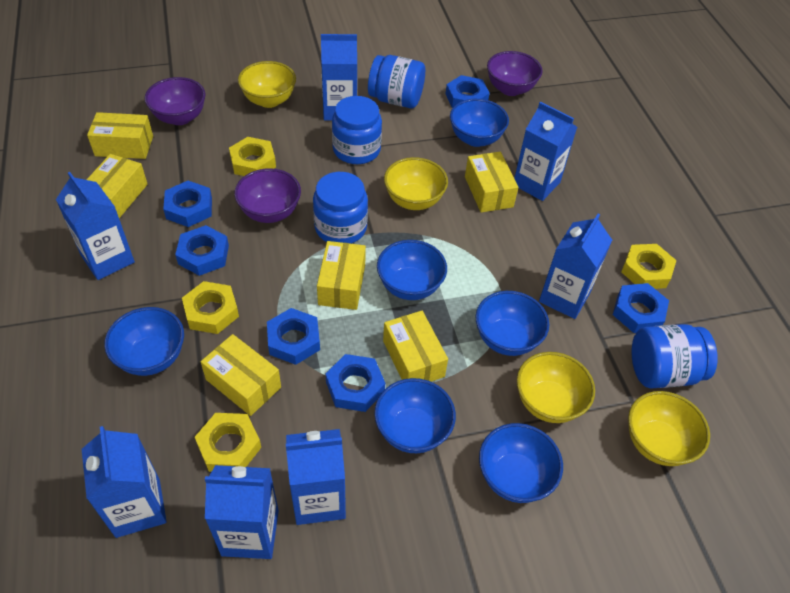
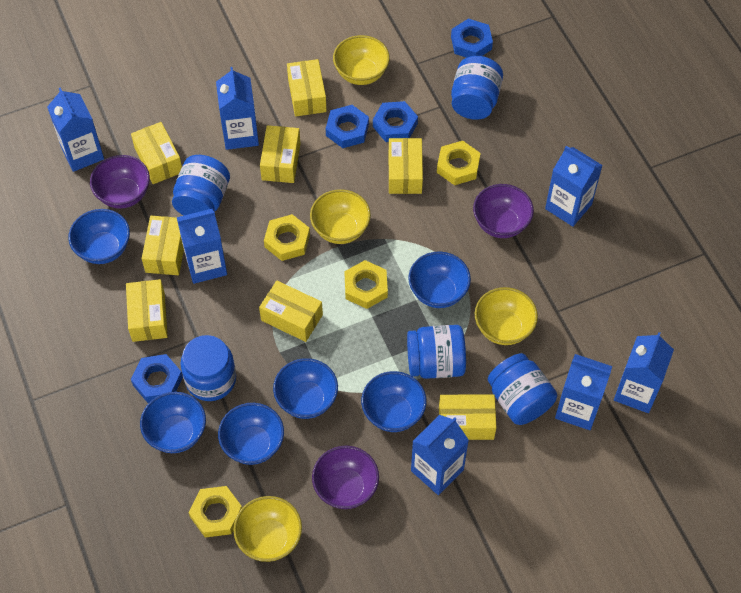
blue jar: [313,172,368,244] [332,96,382,164] [368,55,425,108] [631,324,718,389] = 4 -> [172,155,230,215] [181,335,236,401] [407,325,466,379] [451,56,503,120] [488,353,557,425] = 5
blue nut: [163,181,212,227] [175,225,229,276] [267,308,320,365] [326,354,385,412] [446,75,490,108] [613,283,669,333] = 6 -> [131,354,183,403] [326,105,369,148] [373,101,418,142] [451,19,493,58] = 4
yellow box: [87,112,153,159] [87,154,148,218] [201,334,281,416] [317,241,366,310] [383,311,448,382] [465,152,518,213] = 6 -> [126,279,168,342] [131,122,182,184] [141,216,184,275] [259,281,323,342] [260,125,300,183] [287,59,327,117] [389,138,423,194] [439,394,496,440] = 8

